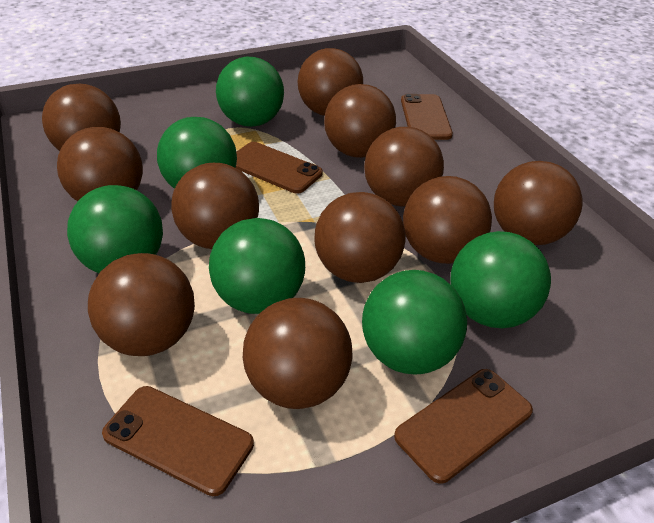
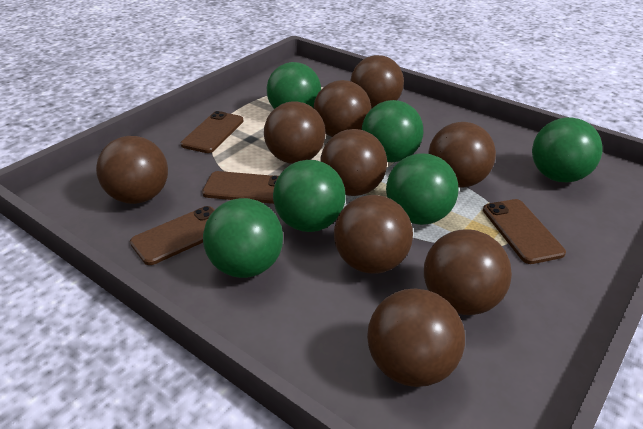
brown ball: [42,84,121,151] [57,127,143,201] [88,253,195,356] [171,163,259,249] [243,298,353,409] [298,48,363,116] [314,192,405,283] [324,84,396,158] [364,127,444,207] [403,176,492,264] [494,161,583,245] = 11 -> [96,136,168,204] [264,102,326,164] [314,80,371,137] [320,129,387,196] [334,195,413,274] [350,55,404,109] [367,289,465,387] [424,229,512,315] [428,122,496,188] = 9

